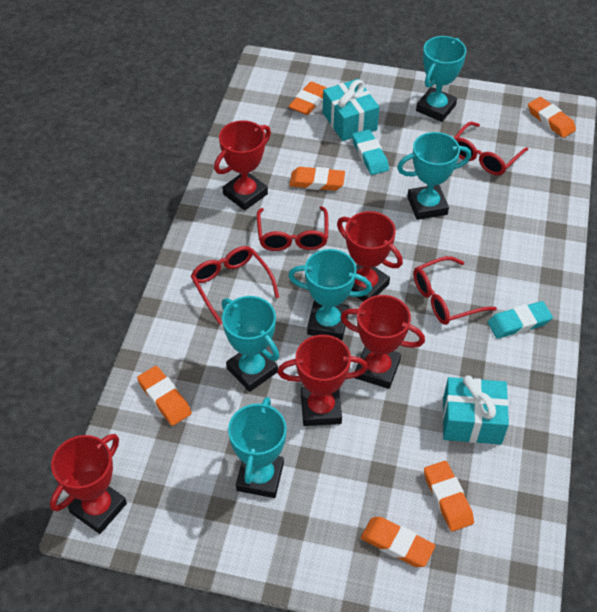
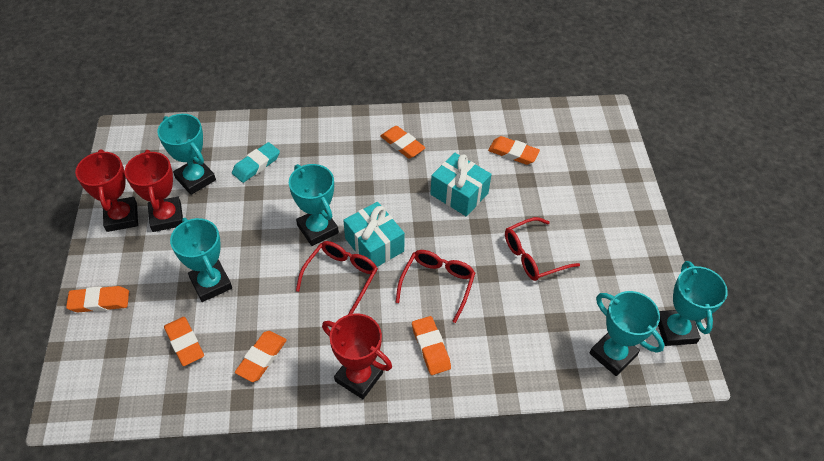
red glasses: [191,246,279,325] [257,206,328,251] [413,256,497,325] [454,122,528,175] = 4 -> [296,241,378,315] [396,250,475,323] [505,217,580,281] = 3
red trophy: [50,434,127,534] [214,120,271,210] [277,335,368,426] [337,211,403,302] [340,295,425,389] = 5 -> [75,149,138,232] [124,150,183,232] [322,313,392,399] = 3
turquoise eraser: [352,129,389,175] [488,301,553,339] = 2 -> [232,142,280,183] = 1

